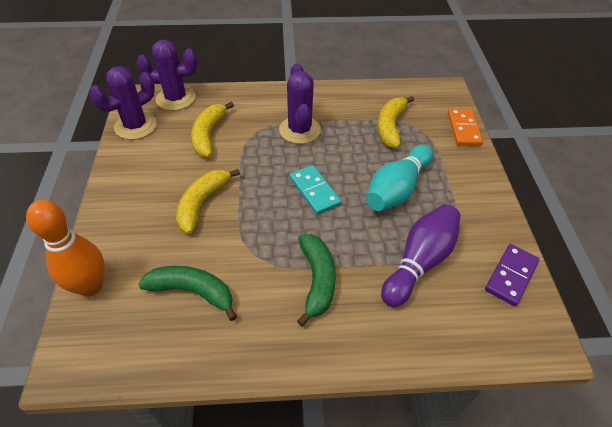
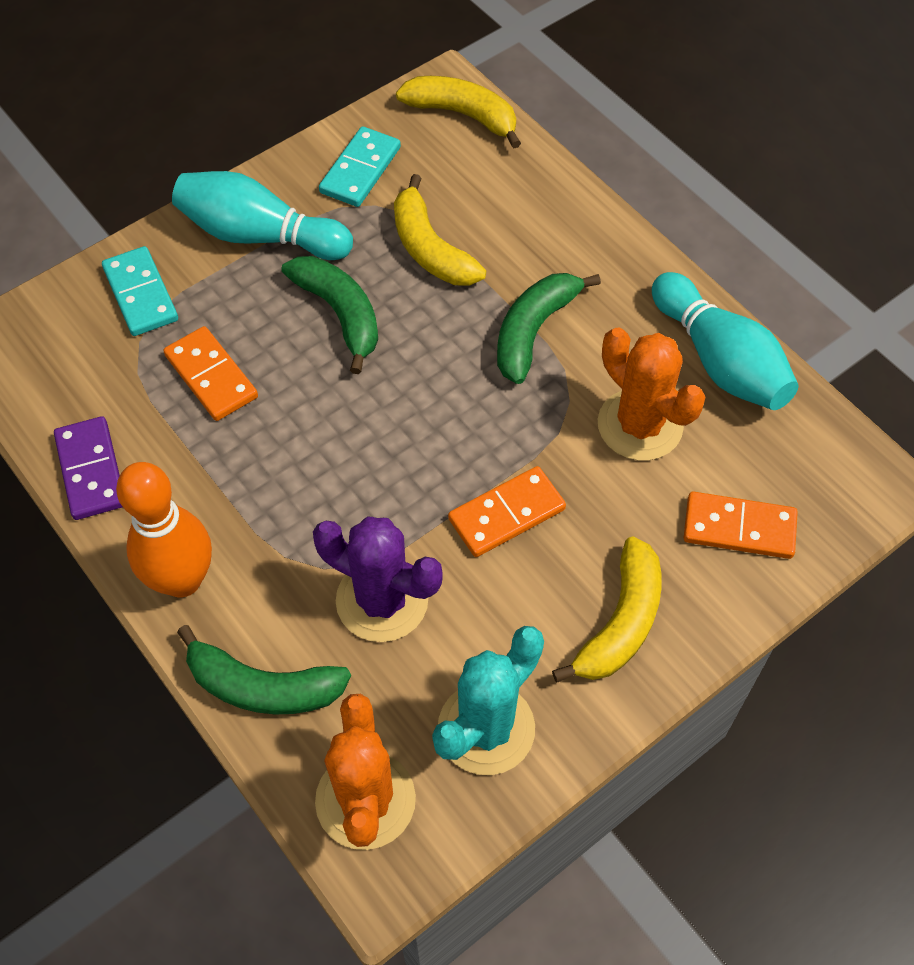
green banana: [139,266,237,321] [297,234,336,326] = 2 -> [177,625,351,714] [282,256,378,374] [497,273,601,384] = 3
orange cactus: none = 0 -> [315,694,416,850] [598,328,706,461] = 2
orange domino: [448,109,483,146] = 1 -> [163,326,258,421] [448,466,566,557] [684,491,798,559] = 3
purple bowling pin: [381,204,461,307] = 1 -> none = 0
purple cactus: [89,66,157,140] [137,40,198,111] [279,63,321,144] = 3 -> [313,516,443,642] = 1
turquoise bowling pin: [366,145,433,211] = 1 -> [172,171,353,260] [652,272,799,410] = 2
turquoise cactus: none = 0 -> [432,626,544,775] = 1
turquoise domino: [290,165,341,215] = 1 -> [102,246,178,336] [319,126,401,207] = 2

